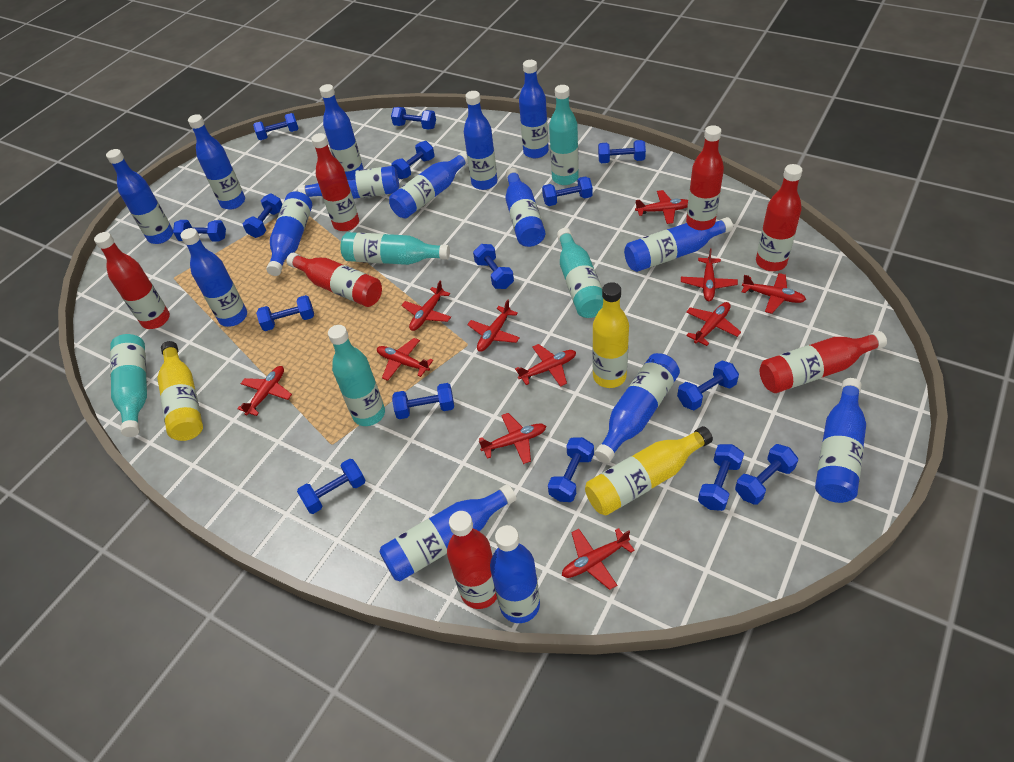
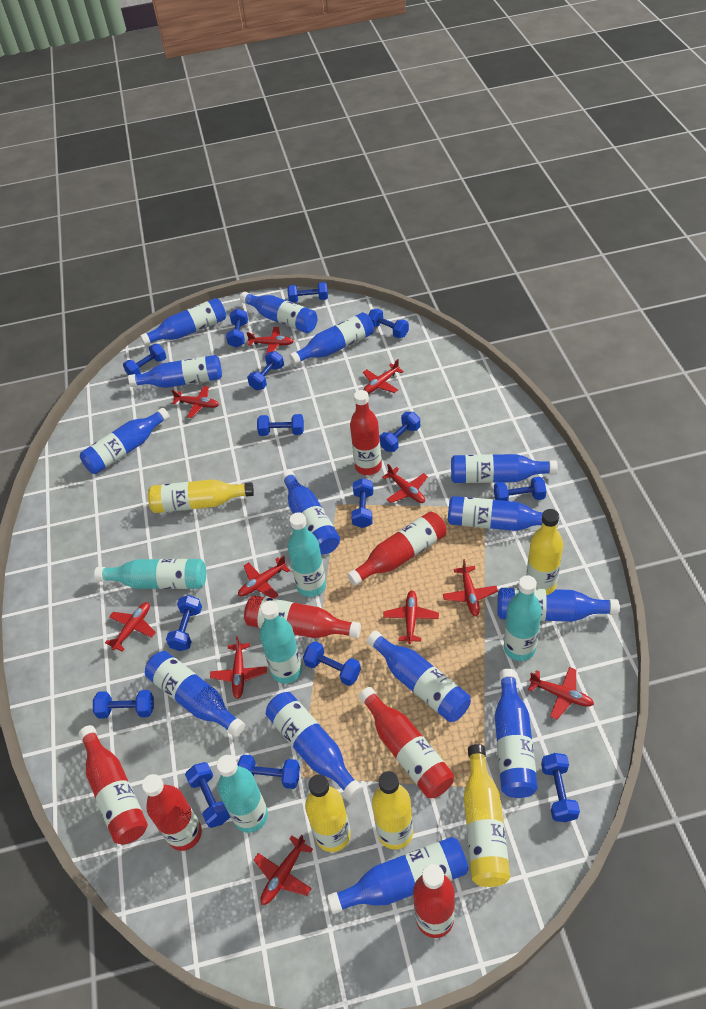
blue bottle: [106,149,173,244] [180,228,247,327] [188,114,245,210] [266,191,312,276] [298,166,399,199] [319,84,364,172] [380,484,517,581] [389,151,468,218] [464,91,497,190] [490,525,540,623] [505,168,545,247] [519,60,549,158] [594,353,680,463] [624,217,733,272] [815,378,866,503] = 15 -> [80,408,170,474] [128,355,222,388] [140,298,226,346] [145,651,245,737] [240,292,317,333] [266,692,362,799] [281,470,340,555] [289,312,374,365] [327,837,468,914] [367,631,471,722] [448,496,559,531] [451,454,558,483] [495,669,538,798] [497,588,619,622] = 14
yellow bottle: [158,341,203,441] [585,426,713,515] [592,282,629,388] = 3 -> [148,479,254,513] [305,774,351,852] [372,771,413,850] [464,744,510,887] [526,509,563,589] = 5

